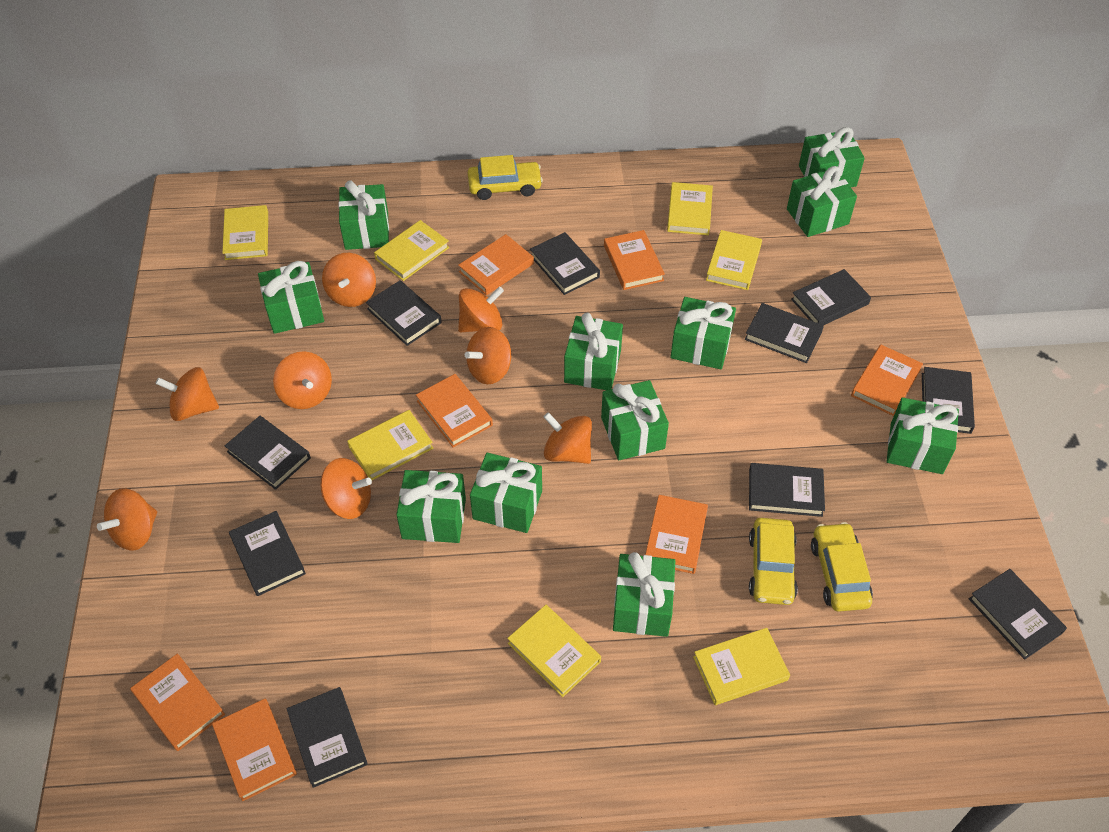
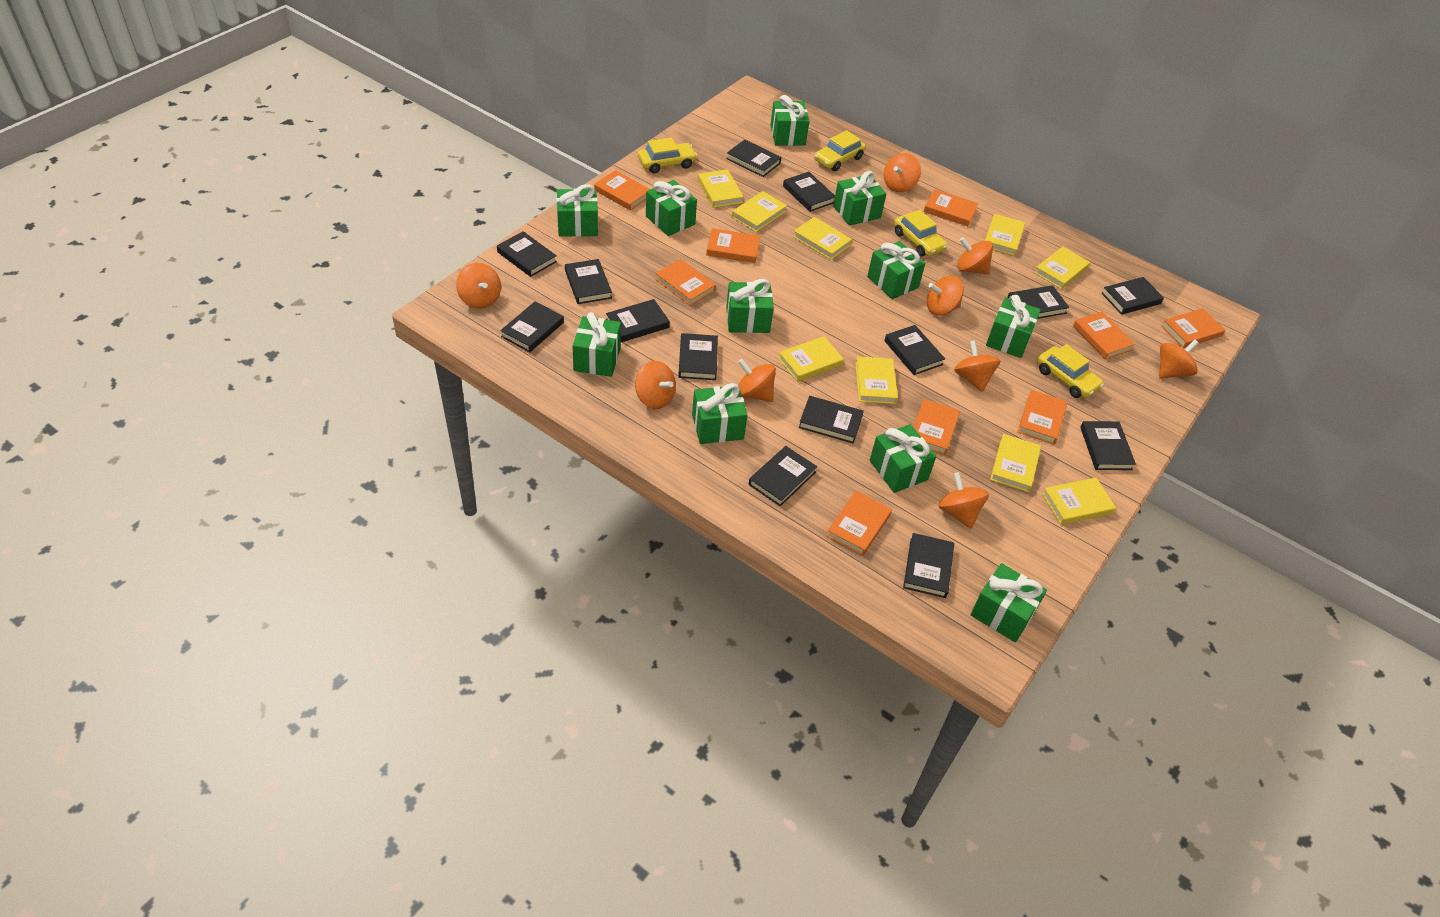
black book: [225,416,311,490] [229,511,306,596] [287,687,368,788] [366,280,442,346] [530,232,600,295] [745,303,824,363] [749,463,825,517] [791,269,871,325] [922,367,975,434] [969,569,1067,660] = 10 -> [497,231,557,277] [500,301,564,352] [565,259,612,304] [606,299,670,342] [678,333,718,380] [726,140,781,177] [749,446,817,506] [783,172,835,212] [799,396,864,444] [884,325,945,375] [903,533,954,598] [1007,285,1069,319] [1080,421,1136,470] [1101,277,1164,315] = 14
orange book: [130,653,225,751] [212,699,297,801] [416,374,493,448] [458,234,534,295] [604,230,665,290] [645,495,708,574] [851,345,923,416] = 7 -> [594,170,650,210] [655,259,716,306] [706,228,760,263] [826,491,892,556] [914,399,960,455] [924,189,979,226] [1017,390,1067,445] [1073,311,1135,359] [1161,308,1226,348] = 9
orange spinning top: [97,488,157,551] [155,367,219,421] [273,351,332,409] [320,458,372,519] [322,253,376,307] [458,286,504,332] [465,327,511,384] [543,412,592,464] = 8 -> [456,263,501,308] [635,361,676,409] [738,359,776,402] [884,153,921,192] [927,276,964,316] [938,472,989,529] [954,340,1001,392] [957,237,993,275] [1159,339,1199,379] = 9
yellow book: [222,205,268,260] [347,410,433,480] [374,220,449,281] [507,605,601,697] [667,182,713,235] [693,628,790,705] [706,230,762,290] = 7 -> [698,169,744,208] [732,191,787,232] [778,336,844,382] [793,217,852,260] [855,356,898,404] [985,214,1025,256] [990,434,1041,492] [1034,246,1090,289] [1042,478,1116,525] = 9
yellow car: [467,155,543,200] [749,518,798,605] [811,522,873,612] = 3 -> [638,138,697,173] [814,130,866,171] [894,210,947,257] [1037,344,1104,398] = 4

